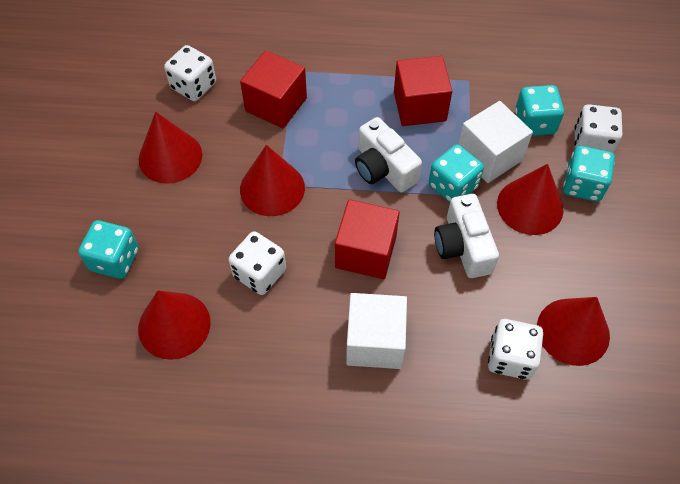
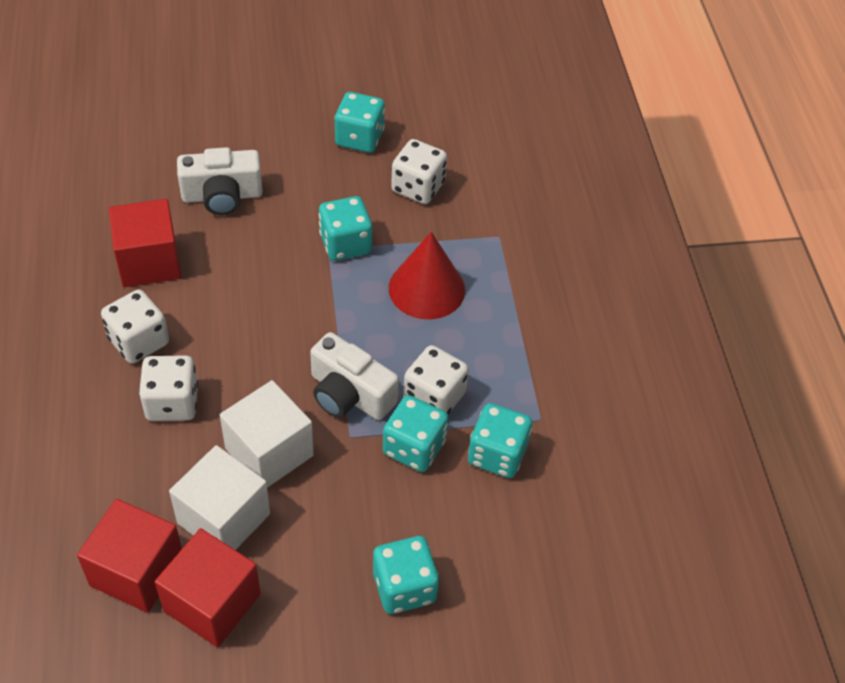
red cone: [138,290,211,360] [139,112,202,183] [240,145,305,216] [497,164,563,235] [537,297,610,366] = 5 -> [389,232,465,319] = 1
turquoise dice: [78,220,139,279] [429,144,484,202] [515,85,564,136] [563,146,615,202] = 4 -> [319,196,372,261] [334,92,385,153] [373,536,439,614] [383,395,449,472] [468,403,532,478] = 5

